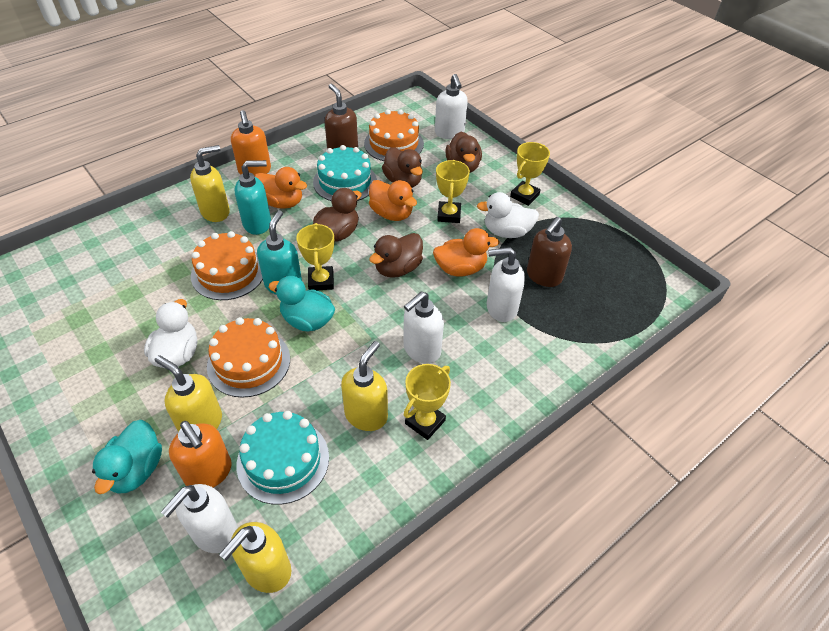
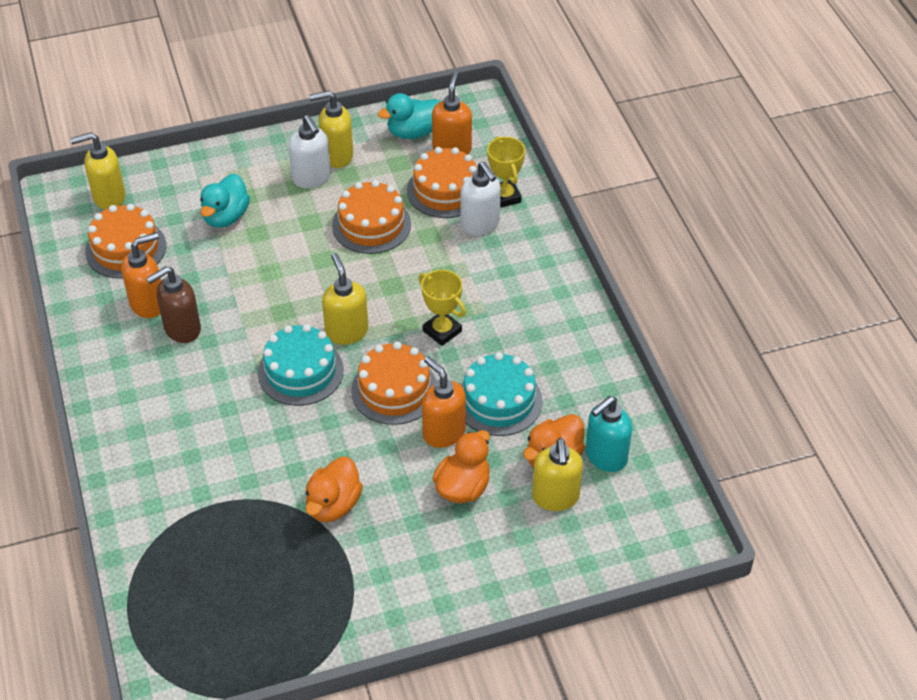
brown duck: [313,188,362,242] [369,233,423,278] [382,147,423,188] [445,132,482,173] = 4 -> none = 0
brown soap dispenser: [325,84,358,149] [527,217,572,287] = 2 -> [146,266,201,343] = 1
orange cake: [191,231,263,300] [207,317,290,398] [364,109,424,161] = 3 -> [85,204,166,279] [332,180,411,254] [351,342,436,425] [407,147,477,218] = 4
orange soap dispenser: [169,421,232,488] [231,110,271,176] = 2 -> [121,232,161,318] [422,356,466,448] [432,72,472,155] = 3
turquoise soap dispenser: [235,160,271,235] [257,210,302,295] = 2 -> [586,396,632,472] = 1
white duck: [144,299,197,368] [477,192,539,238] = 2 -> none = 0
white soap dispenser: [161,484,238,553] [403,292,444,364] [435,74,468,139] [487,247,525,322] = 4 -> [288,115,331,188] [460,162,501,236] = 2
yellow trophy: [296,223,334,290] [404,364,451,440] [436,160,470,223] [510,142,550,206] = 4 -> [419,270,466,346] [487,136,525,208] = 2

